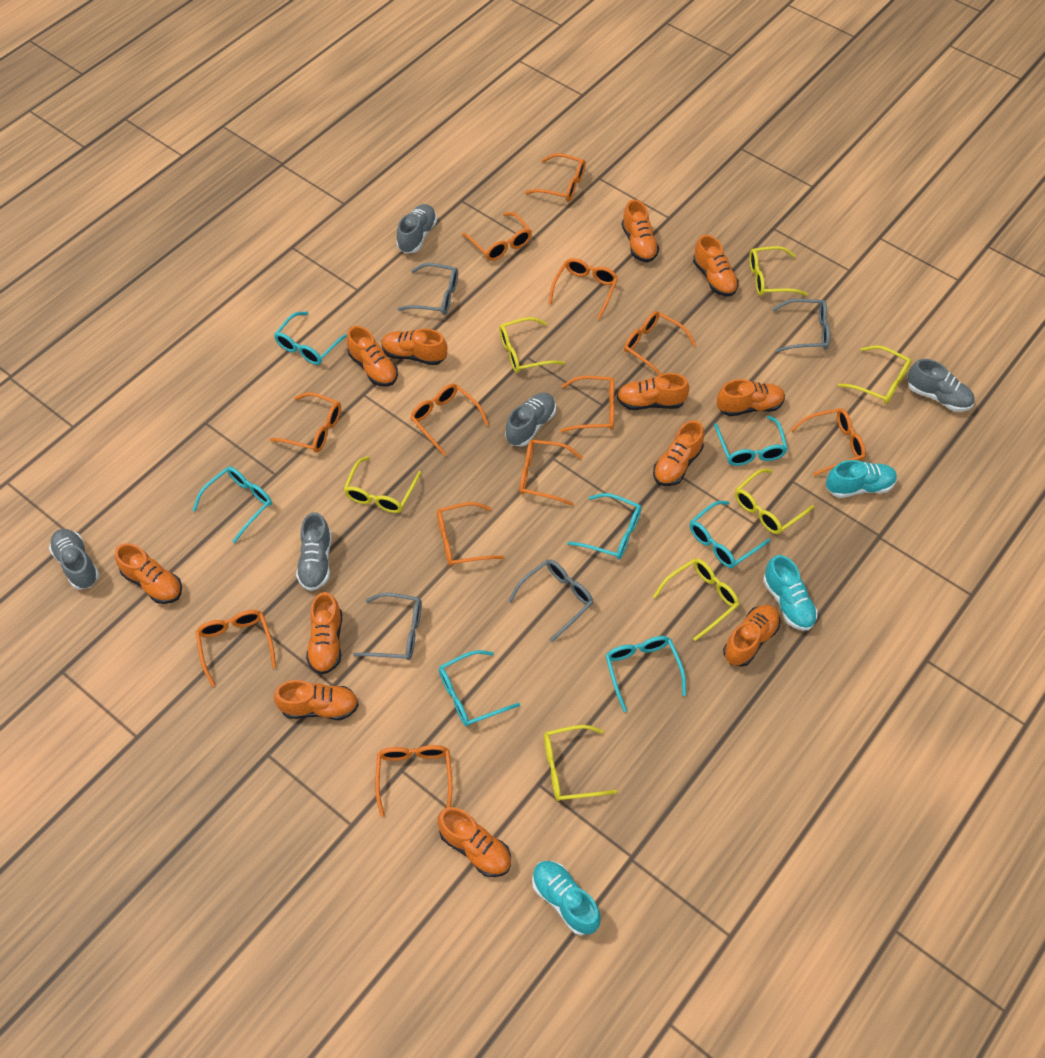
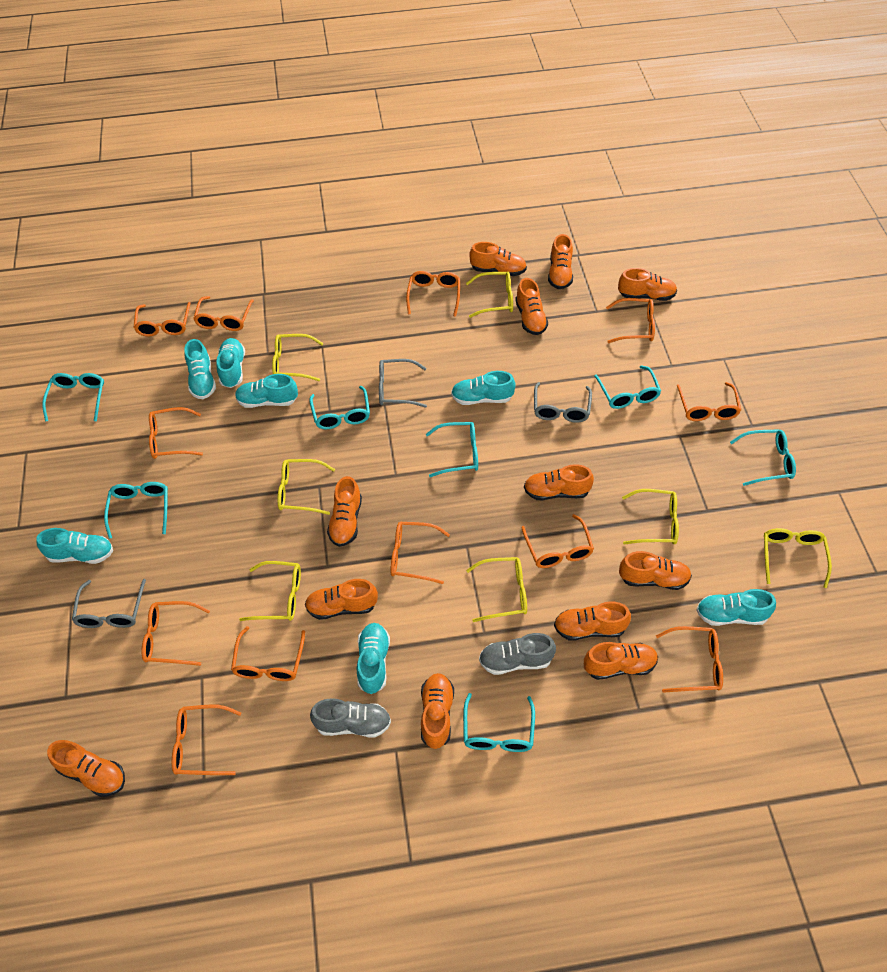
grey glasses: [353,593,422,660] [398,263,458,315] [508,559,593,642] [772,299,830,352] = 4 -> [72,579,146,628] [379,359,427,408] [534,382,592,423] = 3
grey shoe: [49,529,99,589] [296,512,332,591] [396,204,437,253] [505,393,556,446] [907,359,975,412] = 5 -> [310,698,391,737] [479,633,556,675] = 2
turquoise shoe: [532,861,601,936] [763,555,818,631] [826,460,897,498] = 3 -> [36,528,113,564] [184,339,216,399] [216,338,245,388] [235,374,298,408] [357,623,390,694] [451,371,516,405] [696,589,776,626] = 7

